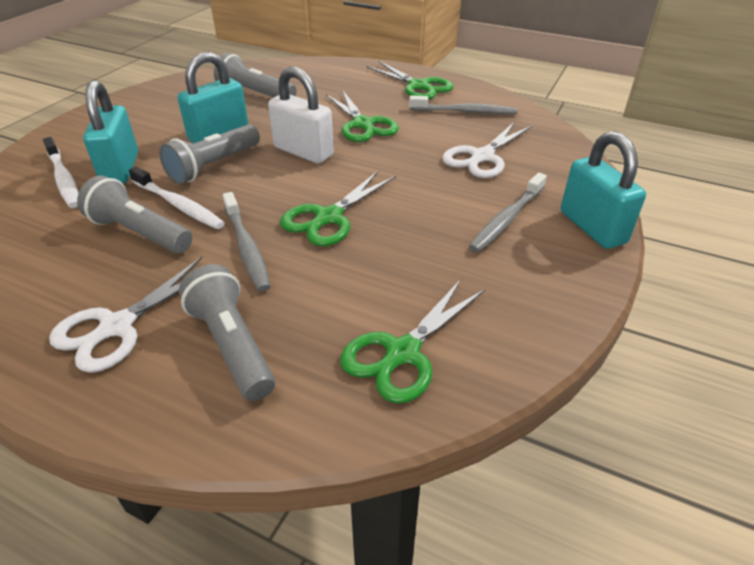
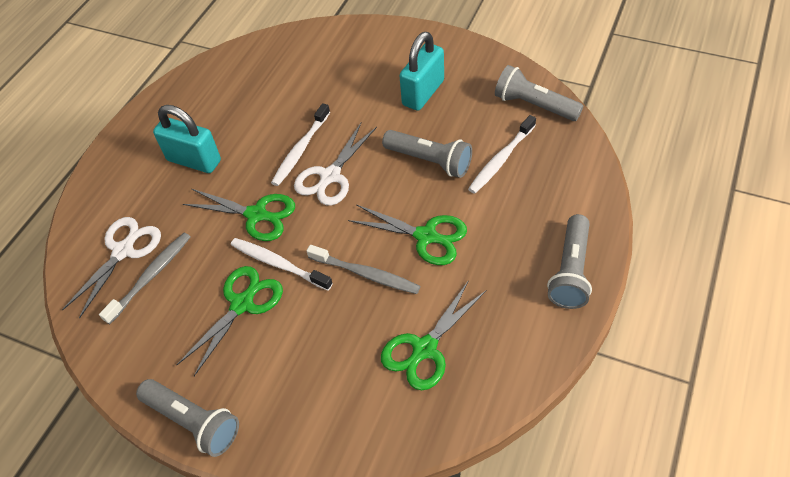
grey toothbrush: [223,192,271,292] [409,95,518,114] [469,173,547,252] = 3 -> [99,233,190,324] [307,245,420,294] = 2
turquoise padlock: [83,80,138,184] [177,52,248,143] [561,131,646,249] = 3 -> [153,105,221,173] [400,32,444,111] = 2
white padlock: [268,67,334,164] = 1 -> none = 0
white toothbrush: [43,137,79,208] [129,166,225,229] = 2 -> [231,238,333,291] [271,103,330,186] [468,115,536,194] = 3

